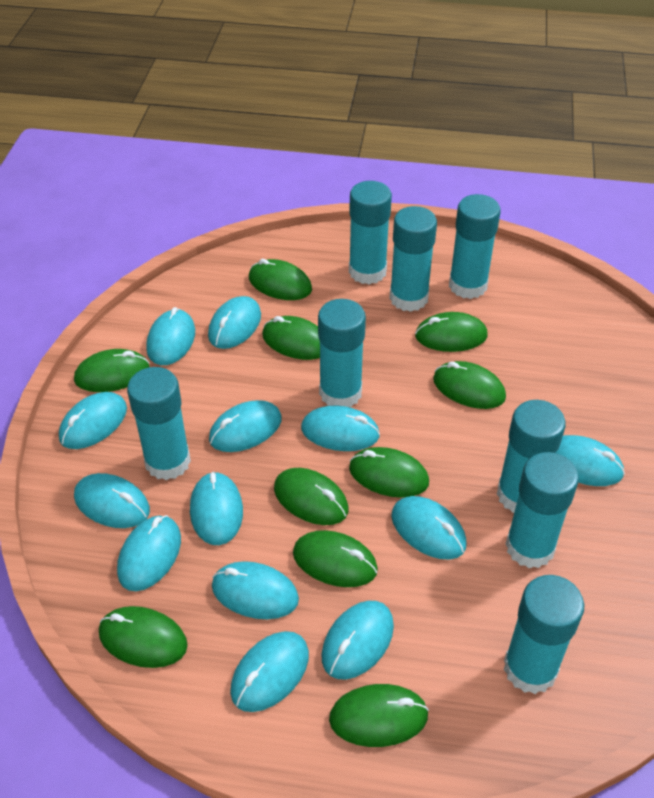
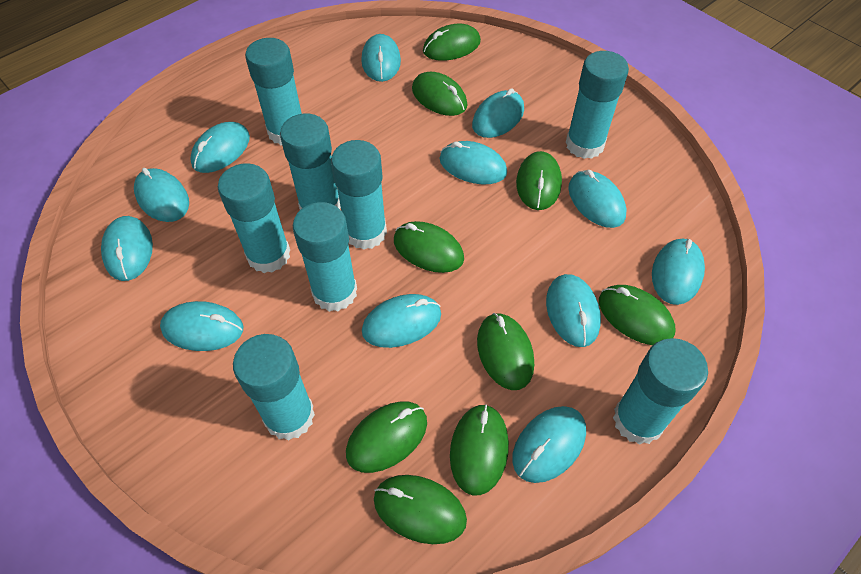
green mouse: [74,349,150,392] [99,606,188,668] [249,259,312,300] [262,316,320,360] [274,468,349,525] [293,530,378,587] [329,684,429,747] [349,447,429,498] [415,312,488,352] [433,361,506,409] = 10 -> [346,401,427,473] [374,475,467,544] [394,221,464,273] [412,72,468,116] [423,24,481,61] [450,404,509,495] [477,313,534,390] [516,151,562,210] [599,285,676,345] = 9
turquoise mouse: [59,392,127,449] [74,473,150,528] [117,515,181,591] [146,307,195,365] [190,471,243,545] [208,296,261,349] [209,400,282,452] [212,561,299,619] [230,631,309,712] [301,405,380,451] [321,601,394,680] [391,496,467,560] [556,435,625,486] = 13 -> [101,216,153,281] [134,168,189,222] [160,301,243,351] [190,122,250,173] [361,34,401,82] [362,294,441,348] [439,141,507,184] [472,88,524,138] [512,406,586,483] [546,274,601,347] [568,170,627,228] [652,238,705,305] = 12

